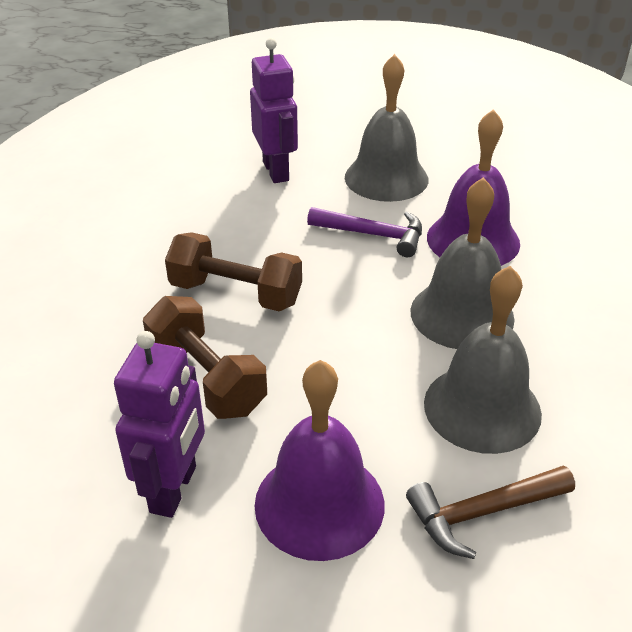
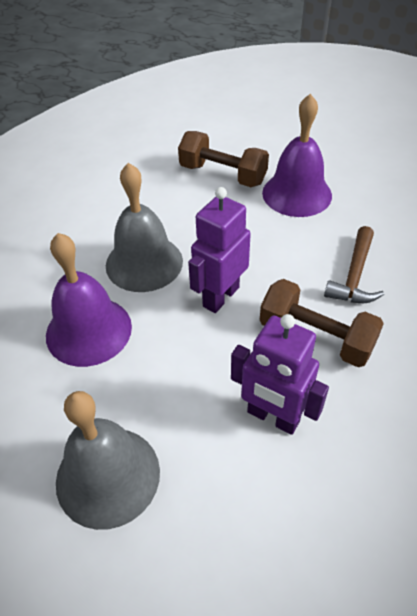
grey bell: [345,54,428,202] [410,177,515,349] [424,266,542,454] = 3 -> [56,391,160,530] [106,163,183,292] = 2
purple hammer: [307,207,422,257] = 1 -> none = 0

